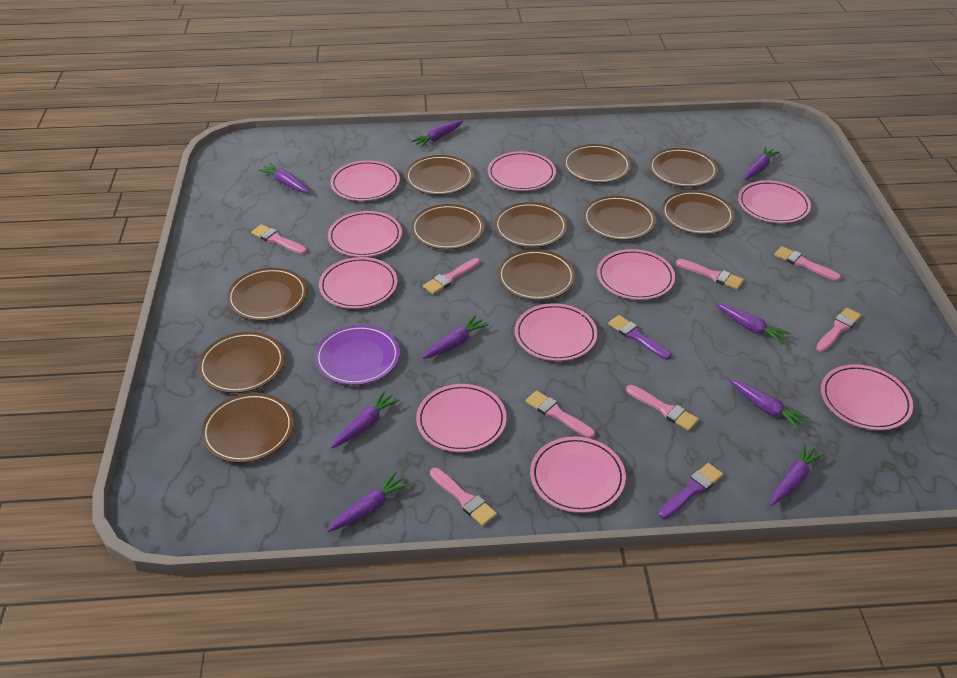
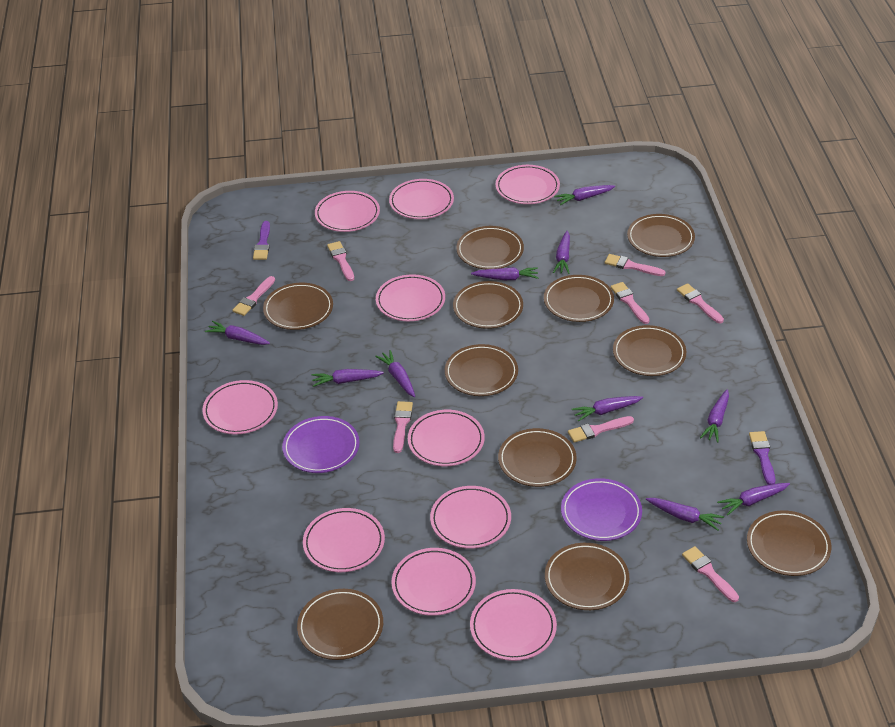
purple carrot: [258,163,309,193] [327,471,410,532] [331,390,400,448] [411,120,463,148] [422,315,489,359] [715,303,791,344] [729,379,810,431] [744,147,780,180] [770,443,825,506] = 9 -> [205,321,270,345] [311,369,384,387] [375,350,415,397] [471,267,539,280] [553,231,570,274] [554,185,615,205] [571,396,643,422] [646,498,724,530] [700,389,729,443] [717,483,790,516] = 10
purple plate: [315,325,400,385] = 1 -> [282,416,360,473] [561,478,642,541] = 2

